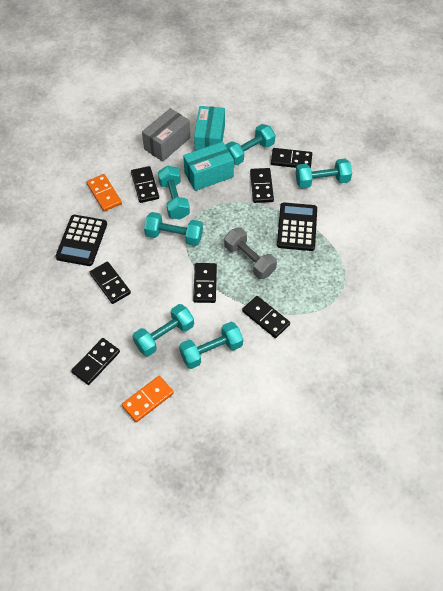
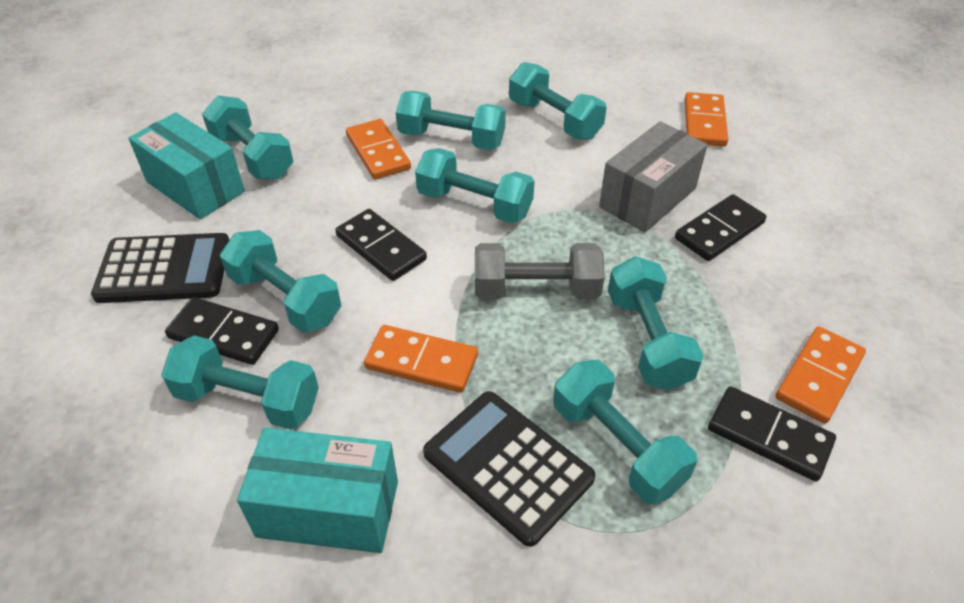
black domino: [71,338,120,385] [90,262,131,304] [131,166,159,203] [193,263,217,303] [242,296,290,338] [250,168,274,203] [271,148,312,168] = 7 -> [165,297,279,365] [335,209,427,281] [675,194,766,261] [708,386,836,481] = 4
orange domino: [87,174,122,211] [122,376,174,422] = 2 -> [346,119,411,179] [364,325,478,393] [685,92,728,147] [775,326,866,424] = 4
turquoise dumbbell: [132,304,194,356] [144,212,203,246] [158,166,190,220] [179,322,243,369] [225,124,275,165] [295,159,352,189] = 6 -> [161,335,319,430] [202,96,293,179] [220,230,341,333] [396,91,506,150] [415,148,535,223] [509,62,607,140] [553,360,697,505] [608,256,704,390] = 8

